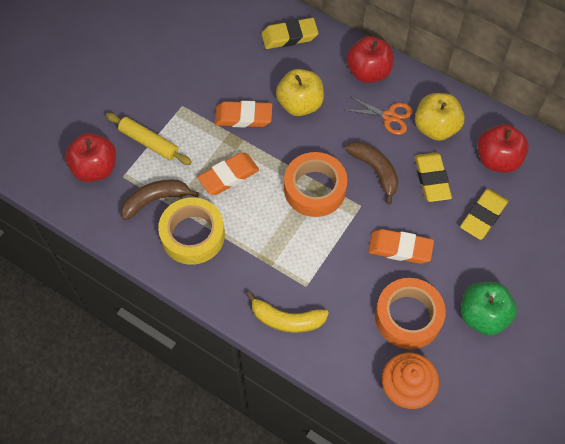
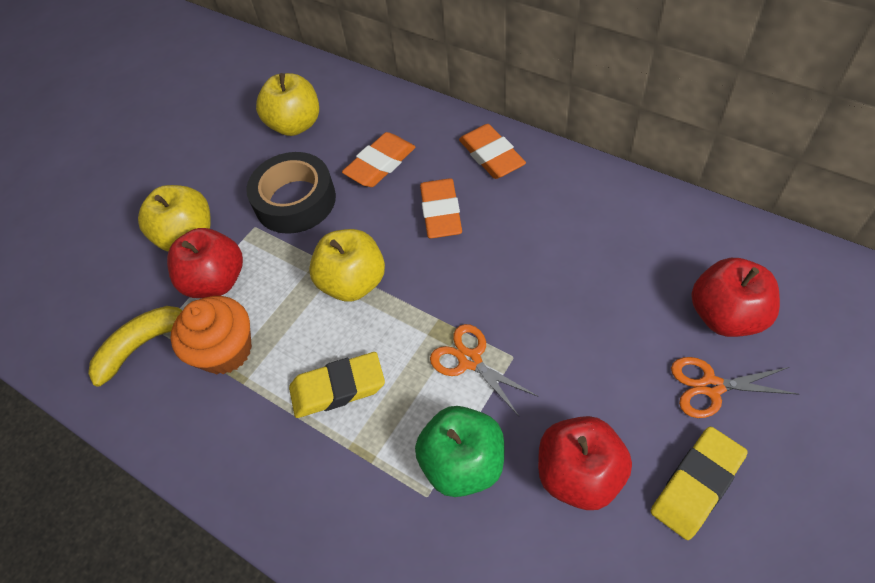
black tape: none = 0 -> [246,152,336,234] = 1
brown banana: [121,179,199,220] [345,142,398,205] = 2 -> none = 0
orange scissors: [346,96,413,135] = 1 -> [430,324,537,416] [671,357,799,418] = 2
orange tape: [284,152,347,217] [375,278,446,349] = 2 -> none = 0
yellow apple: [276,69,324,116] [415,93,465,141] = 2 -> [138,185,211,252] [256,73,319,136] [309,229,385,302] = 3
yellow eraser: [261,18,318,49] [415,153,452,202] [460,189,509,240] = 3 -> [289,352,385,418] [651,427,748,540] = 2
yellow rolling pin: [106,113,192,165] = 1 -> none = 0
yellow tape: [158,197,225,265] = 1 -> none = 0

